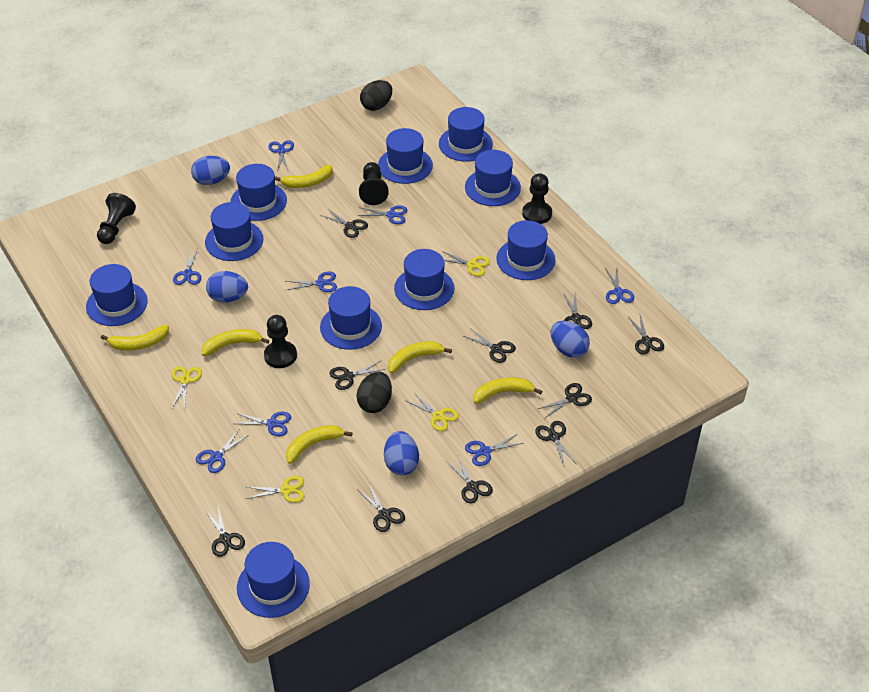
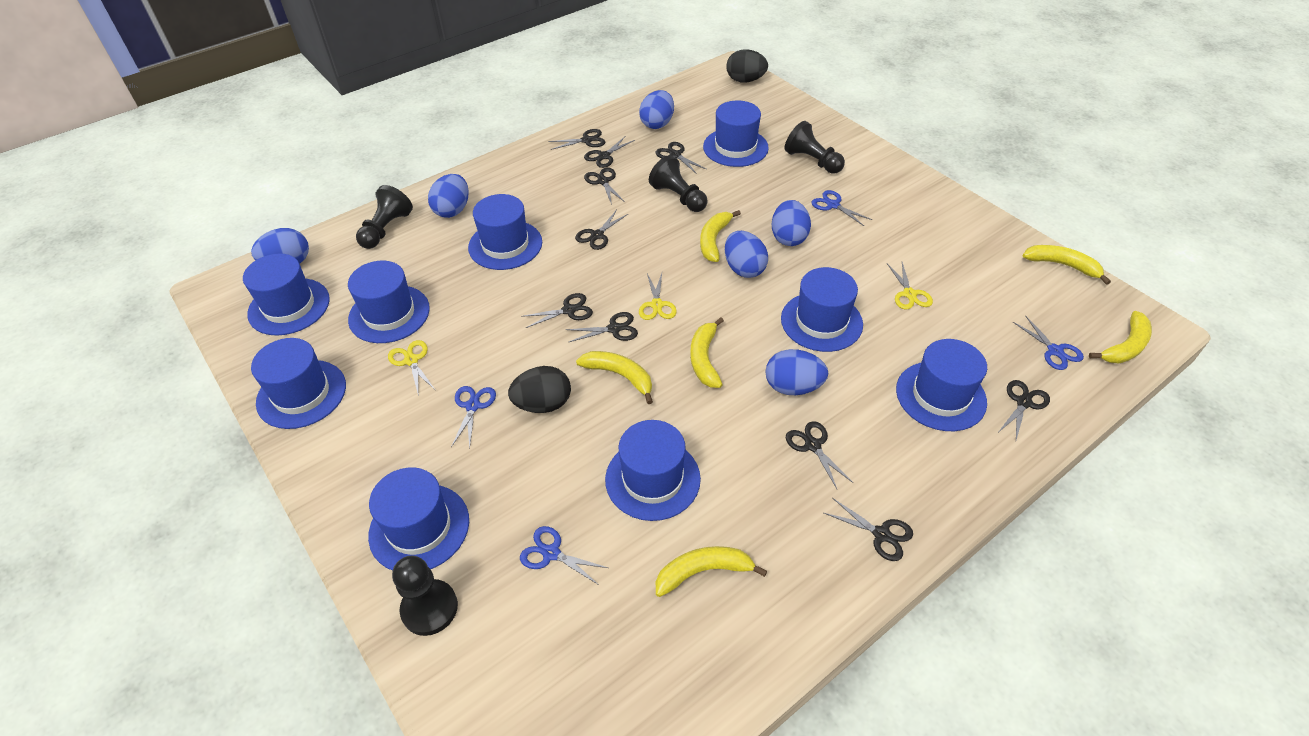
blue egg: [191,156,230,185] [206,271,248,303] [384,431,419,475] [550,321,590,358] = 4 -> [251,228,309,264] [428,174,469,218] [639,90,674,129] [725,231,768,278] [765,349,828,395] [772,200,811,246] = 6
blue hat: [86,264,148,326] [205,202,263,261] [230,164,287,221] [237,542,310,618] [320,286,382,350] [378,128,433,184] [394,249,454,310] [439,107,493,162] [465,150,521,206] [496,220,555,280] = 10 -> [243,254,330,336] [251,338,346,429] [348,260,430,343] [368,467,469,571] [468,194,542,270] [605,420,701,521] [703,101,769,167] [781,267,863,352] [896,339,987,431] = 9
blue scissors: [173,248,201,285] [196,430,249,473] [234,412,291,436] [268,140,294,171] [286,272,337,292] [357,205,408,224] [465,434,524,466] [605,268,634,304] = 8 -> [451,386,496,448] [520,526,608,585] [811,190,873,226] [1013,315,1084,370] = 4
yellow scissors: [172,366,202,408] [245,476,305,503] [405,392,459,431] [442,251,490,276] = 4 -> [388,340,435,396] [639,273,677,320] [887,262,933,310] = 3

